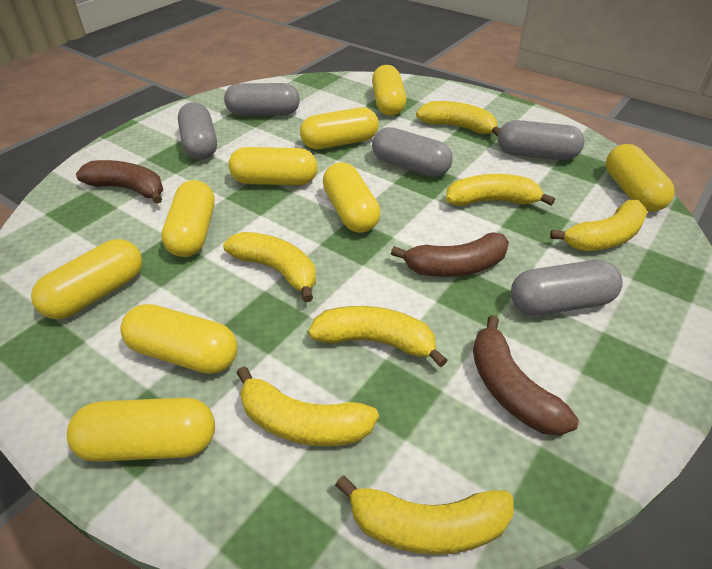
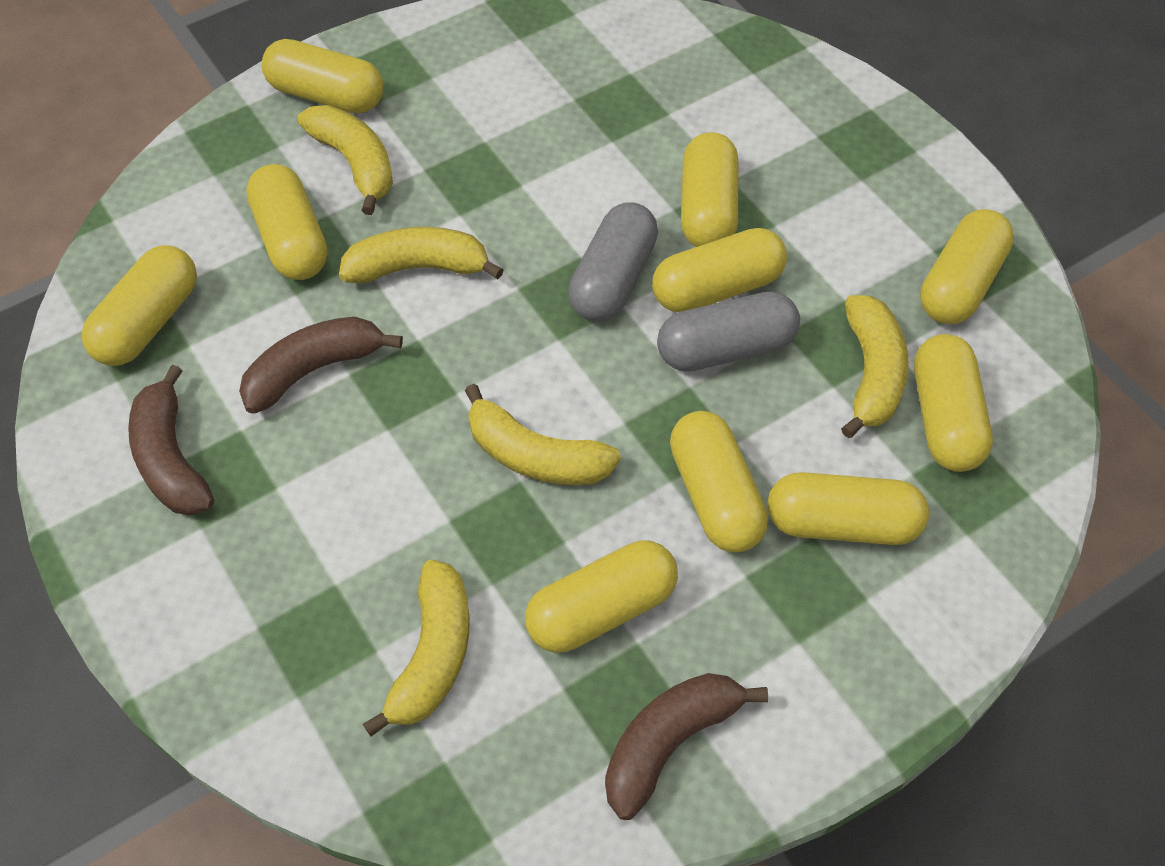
grey capsule: [178,102,217,160] [224,83,300,116] [372,127,453,177] [498,120,584,160] [511,260,623,316] = 5 -> [568,202,658,322] [657,291,800,372] = 2
yellow banana: [223,232,316,302] [236,367,379,446] [308,306,447,367] [335,475,514,555] [416,101,500,137] [446,174,555,206] [550,200,648,251] = 7 -> [297,105,393,215] [339,227,504,283] [363,560,470,736] [465,384,621,485] [841,295,909,438] = 5
yellow capsule: [31,239,142,319] [67,398,215,462] [120,304,237,374] [161,180,215,257] [229,147,318,185] [300,107,379,149] [323,162,381,233] [372,65,406,116] [606,144,675,212] = 9 -> [81,245,197,366] [246,164,327,280] [262,39,383,113] [525,540,678,652] [652,228,787,312] [670,411,768,553] [681,132,738,247] [767,472,929,545] [914,334,993,472] [920,209,1014,324] = 10

